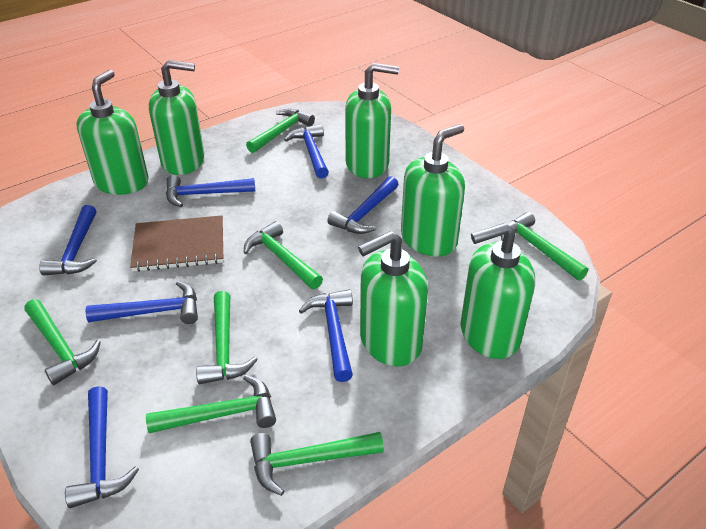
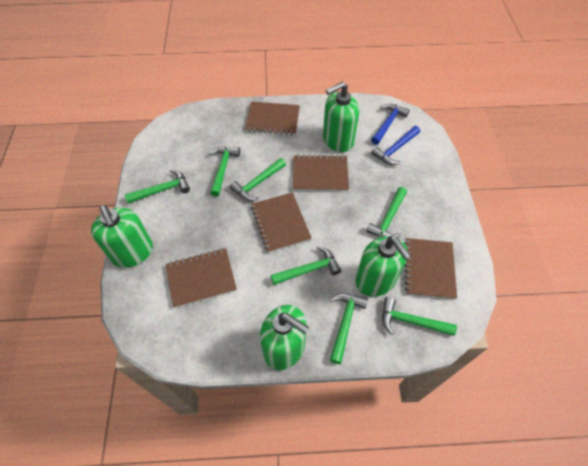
blue hammer: [39,205,97,276] [65,386,139,508] [86,281,198,324] [166,175,255,207] [284,124,329,179] [299,289,353,382] [327,176,399,234] = 7 -> [371,104,410,145] [371,126,420,165] = 2
brown notebook: [130,215,224,272] = 1 -> [166,248,237,308] [245,101,300,135] [251,192,312,253] [293,155,349,191] [404,238,457,299] = 5
green soap dispenser: [76,70,148,195] [149,60,204,175] [345,63,399,178] [358,231,428,366] [401,124,465,257] [461,223,535,359] = 6 -> [91,205,153,268] [260,305,309,370] [323,82,359,152] [355,236,411,297] = 4

